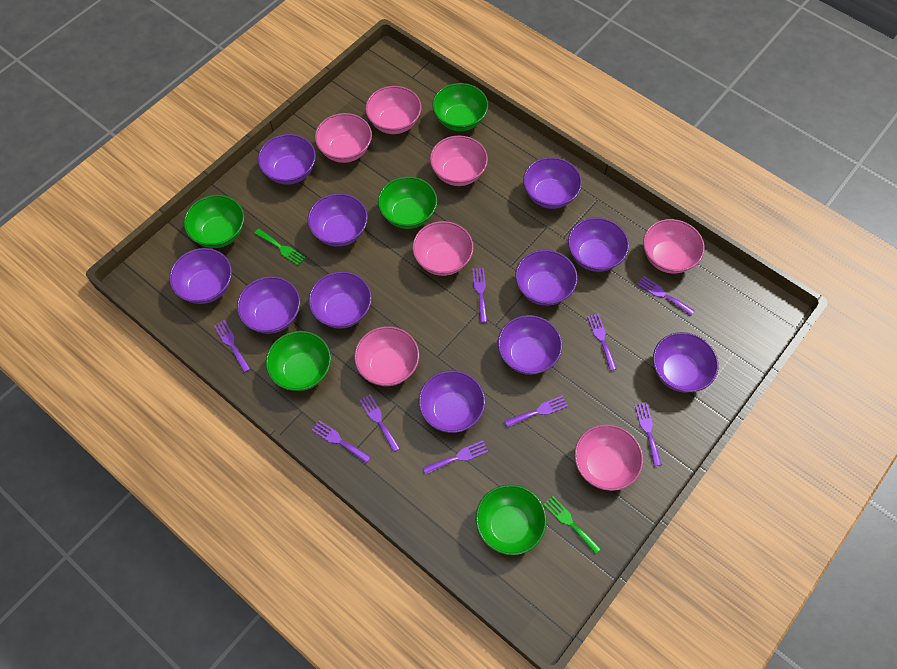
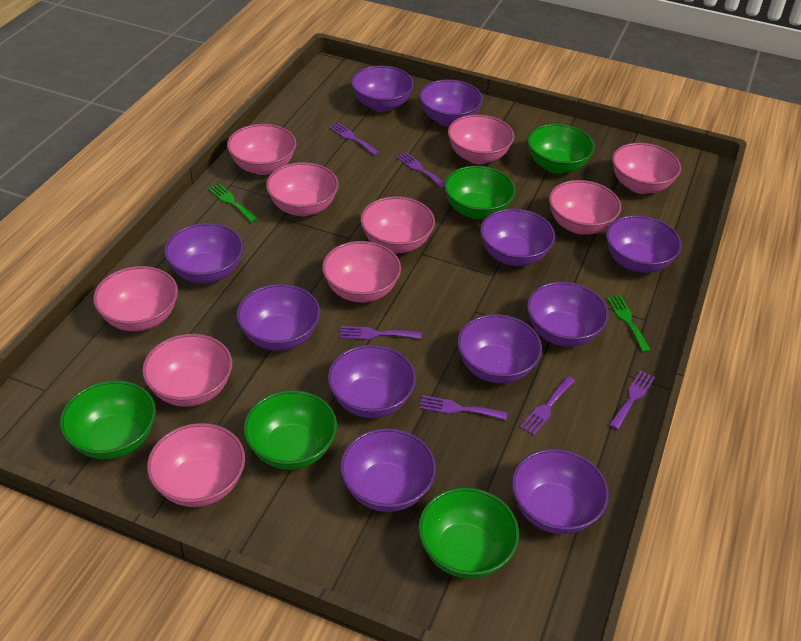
pink bowl: [315,113,372,163] [354,326,419,386] [365,86,422,134] [412,221,474,276] [430,135,488,186] [574,424,643,491] [643,219,705,274] = 7 -> [93,266,178,331] [142,334,232,407] [147,423,245,507] [227,124,297,175] [266,162,339,216] [322,241,401,303] [360,196,435,253] [448,115,514,164] [549,180,621,234] [612,143,681,194] = 10
purple fork: [214,320,250,373] [312,420,371,463] [359,394,400,452] [423,441,488,474] [472,268,487,323] [505,395,568,428] [587,313,617,371] [635,403,662,466] [637,276,695,315] = 9 -> [329,123,380,156] [340,326,422,340] [396,152,445,189] [419,395,507,420] [520,376,575,435] [609,370,655,430] = 6

